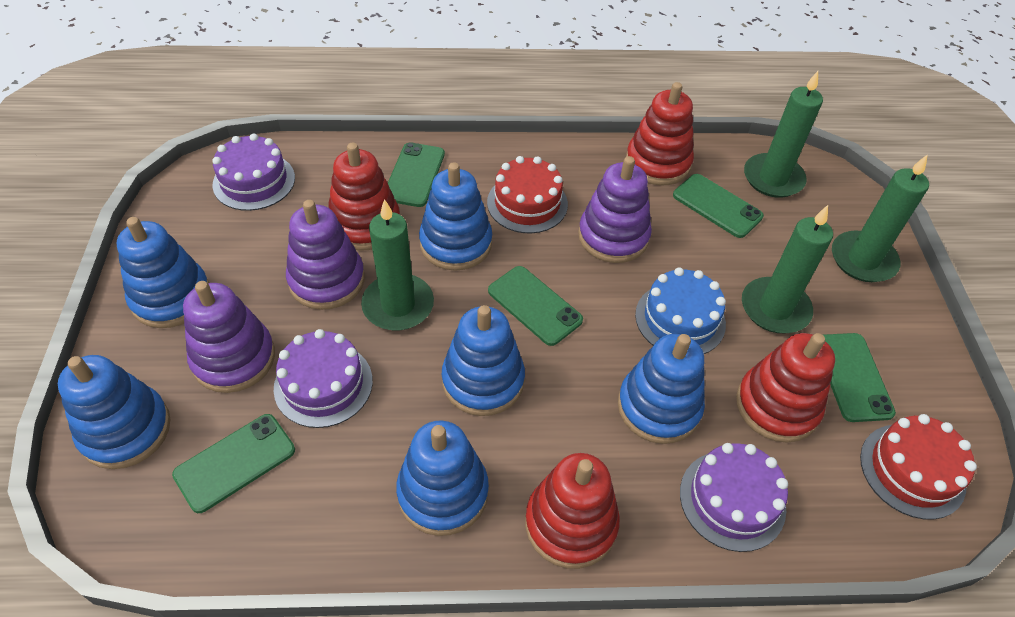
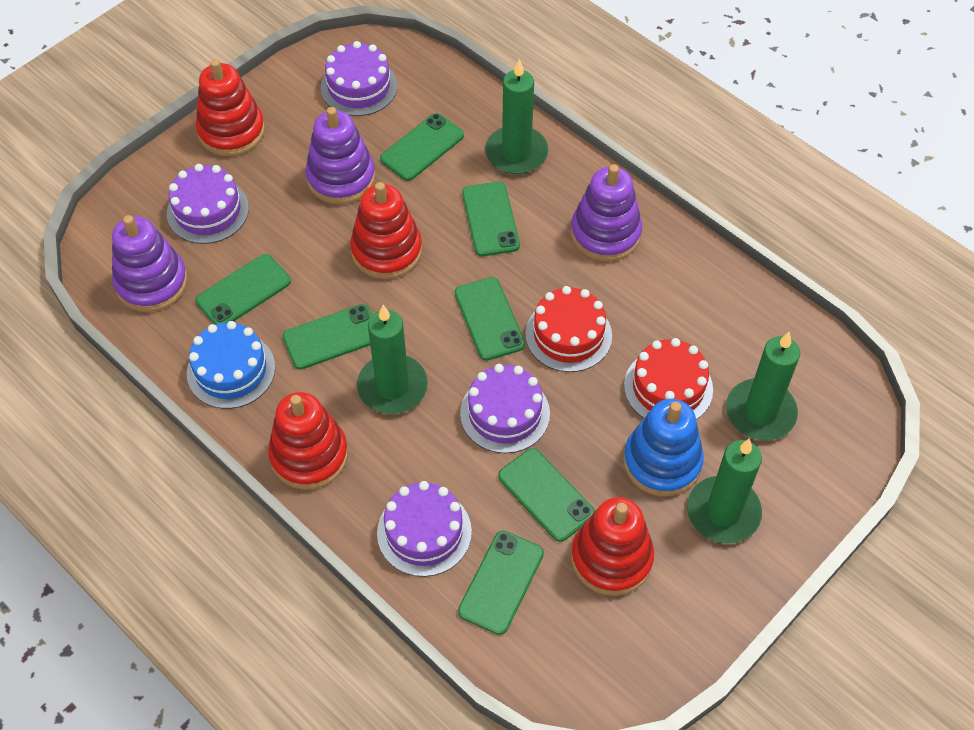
blue stacking toy: [58,355,171,469] [117,217,209,328] [396,420,489,536] [419,162,492,271] [442,305,525,416] [618,334,705,444] = 6 -> [623,399,704,497] = 1
green phone: [172,414,295,513] [388,142,445,207] [488,266,583,346] [673,174,764,238] [823,333,896,422] = 5 -> [195,254,291,325] [282,304,372,370] [380,113,464,181] [455,277,525,361] [458,531,544,635] [462,182,520,256] [498,448,595,542] = 7
purple cake: [212,133,295,211] [274,329,373,428] [680,443,788,552] = 3 -> [167,164,249,244] [321,41,397,116] [377,481,472,577] [460,364,550,453] = 4

